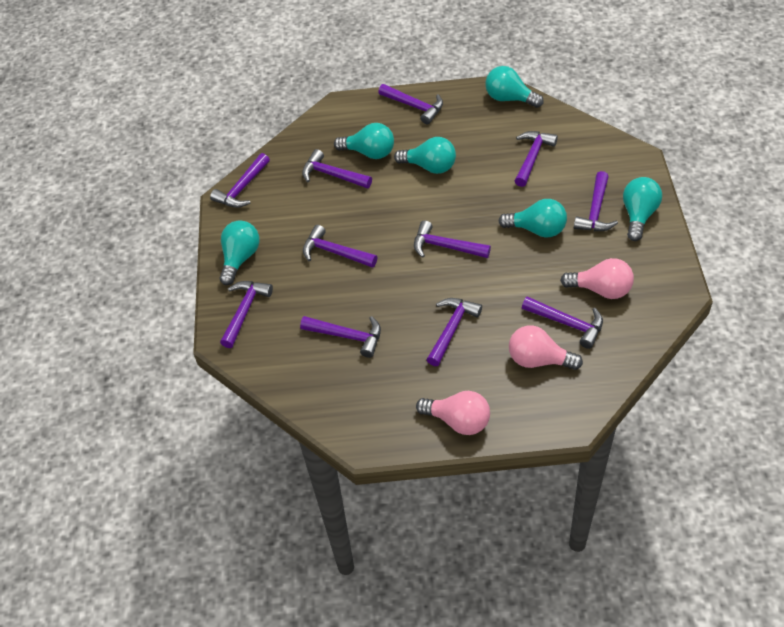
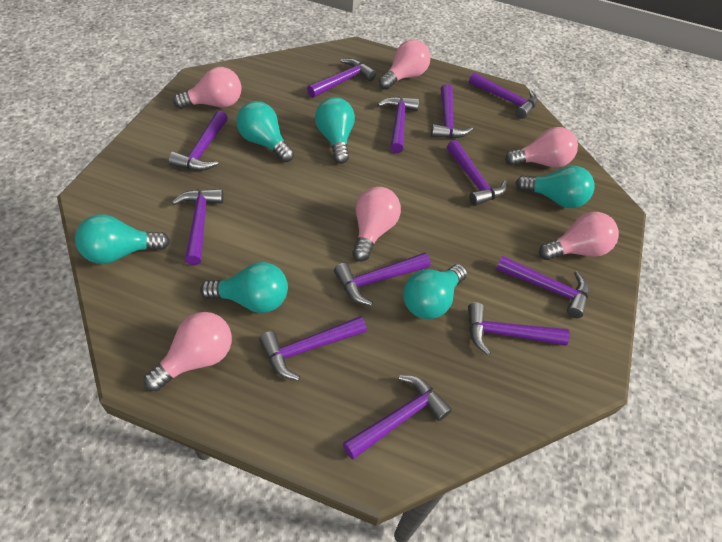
pink light bulb: [416,391,490,435] [509,326,583,370] [560,258,634,299] = 3 -> [144,312,232,391] [173,67,241,109] [352,187,401,261] [379,39,431,90] [505,127,578,168] [539,212,619,260] = 6
purple hammer: [210,153,270,208] [220,281,273,348] [300,316,381,358] [302,149,372,189] [303,225,377,268] [378,84,443,124] [414,220,491,258] [427,298,482,366] [515,131,558,187] [522,296,603,349] [574,171,618,231] = 11 -> [169,111,228,171] [172,189,224,265] [259,316,367,381] [307,58,376,98] [334,252,431,306] [343,375,452,460] [377,97,419,153] [431,84,473,139] [447,140,507,206] [468,302,570,355] [469,72,537,119] [496,256,589,318] = 12

